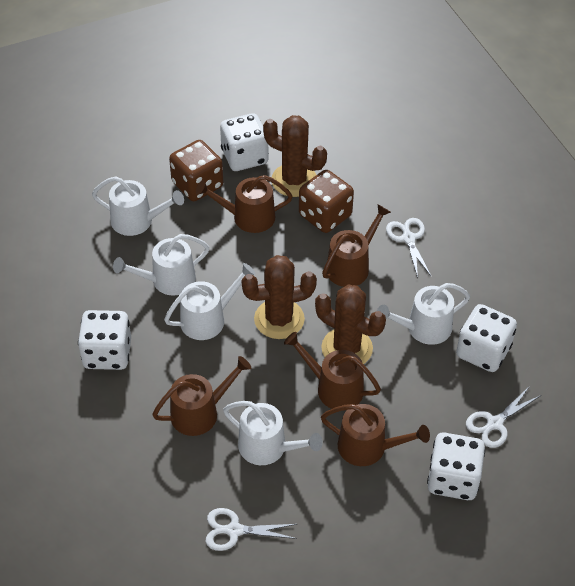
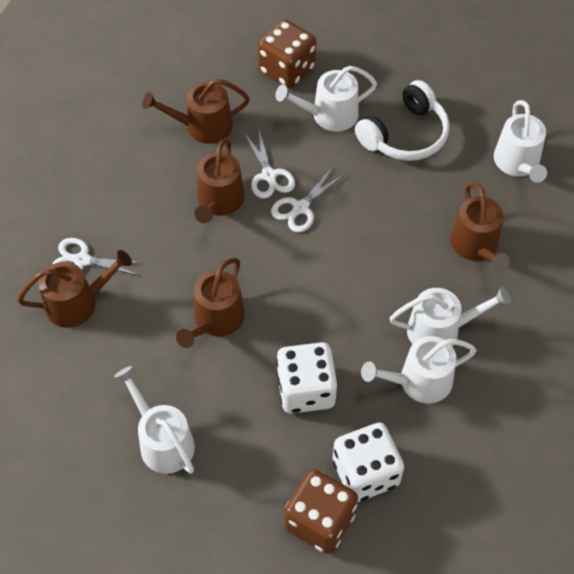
brown cactus: [242,255,317,339] [263,115,327,197] [315,285,386,364] = 3 -> none = 0
white dice: [78,310,131,370] [220,113,269,171] [427,432,485,500] [456,304,517,372] = 4 -> [276,342,338,414] [333,423,404,502] = 2
white headphones: none = 0 -> [355,80,450,161] = 1

